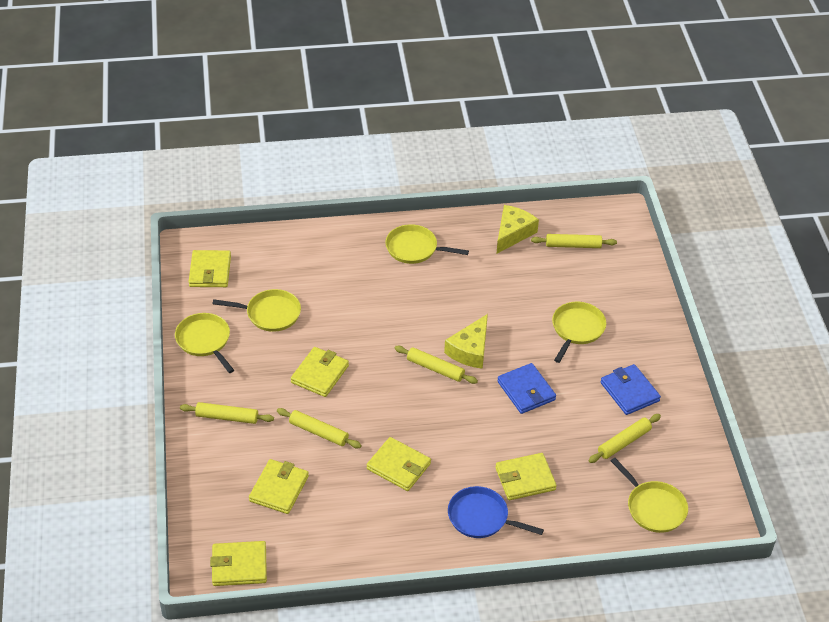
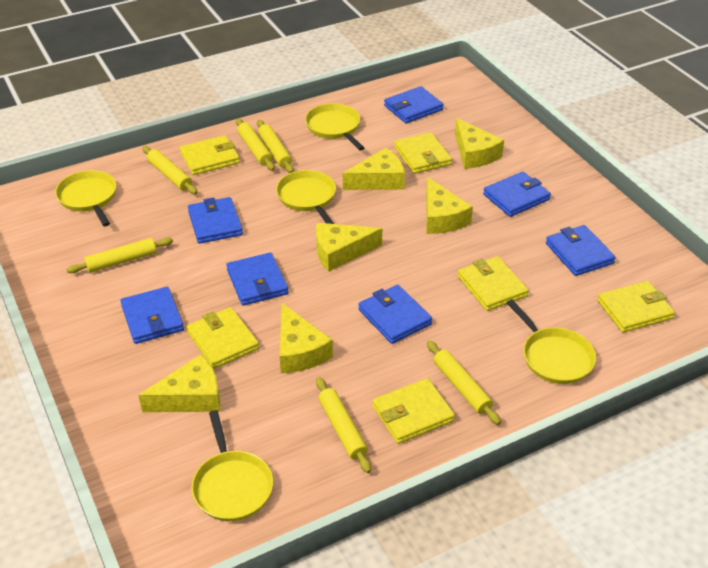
blue pan: [448,486,544,538] = 1 -> none = 0
blue wallet: [497,363,556,414] [601,364,661,415] = 2 -> [121,287,184,344] [188,197,243,244] [226,253,288,306] [358,285,432,344] [384,86,443,123] [483,172,551,217] [546,225,616,276] = 7
yellow cheese: [444,314,488,369] [496,205,539,254] = 2 -> [138,354,220,412] [280,303,333,373] [316,223,382,272] [343,148,405,190] [426,177,473,234] [455,118,504,169] = 6
yellow rolling pin: [180,402,274,424] [277,408,362,448] [394,346,478,384] [531,234,617,248] [588,414,661,463] = 5 -> [66,237,173,273] [142,146,198,194] [236,118,275,171] [257,120,294,173] [316,377,371,473] [427,341,501,425] = 6

